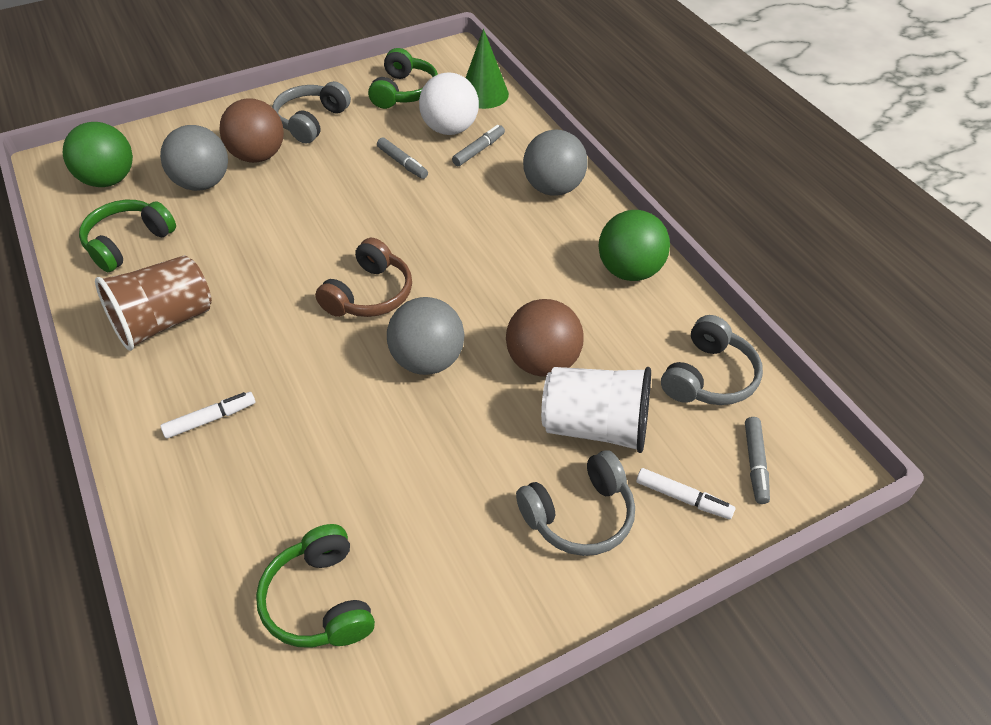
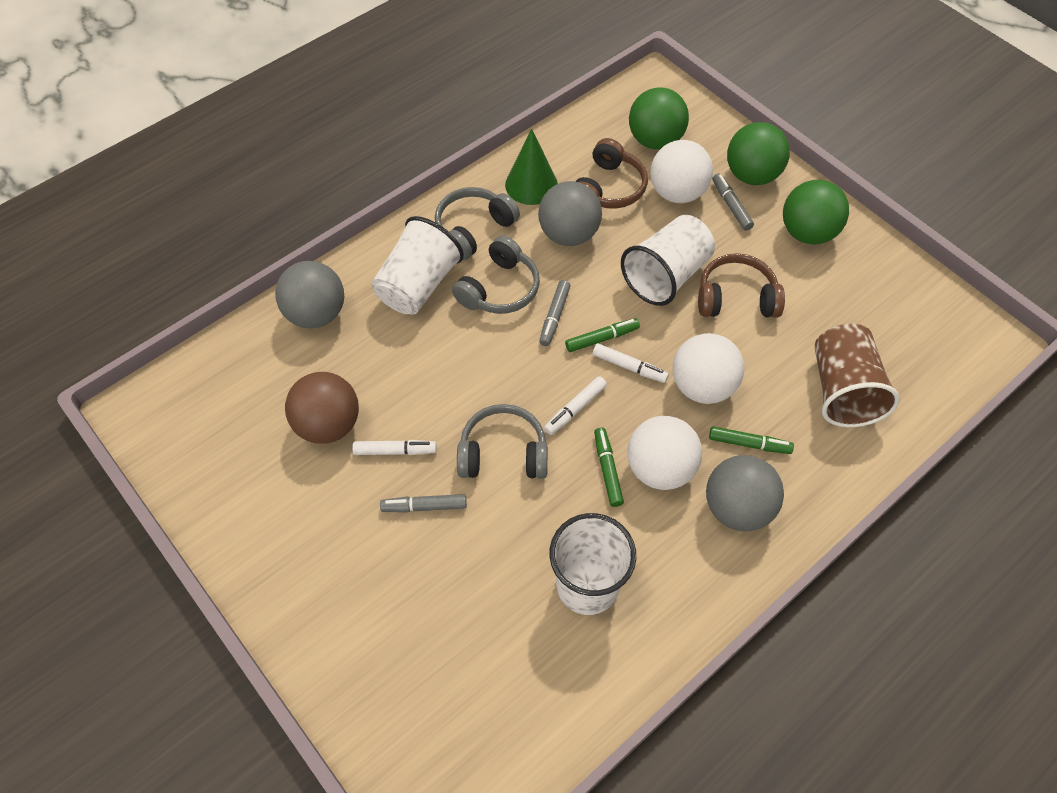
brown ball: [219,99,284,163] [506,299,584,377] = 2 -> [285,372,359,444] = 1
brown headphones: [315,238,412,317] = 1 -> [575,138,648,209] [698,253,785,318] = 2
green ball: [63,122,133,187] [598,210,670,281] = 2 -> [629,87,689,149] [727,122,790,185] [783,180,849,244] = 3
green headphones: [79,200,176,272] [256,524,375,648] [368,48,438,109] = 3 -> none = 0
green marker: none = 0 -> [565,318,640,352] [594,428,624,507] [709,426,794,454] = 3
white ball: [419,72,479,135] = 1 -> [627,416,702,490] [650,140,713,203] [673,333,744,404] = 3
white cup: [541,367,651,453] = 1 -> [372,216,464,314] [550,513,636,615] [621,215,715,306] = 3
white marker: [160,392,255,439] [636,468,735,519] = 2 -> [352,440,437,455] [544,376,607,435] [593,343,669,383] = 3

